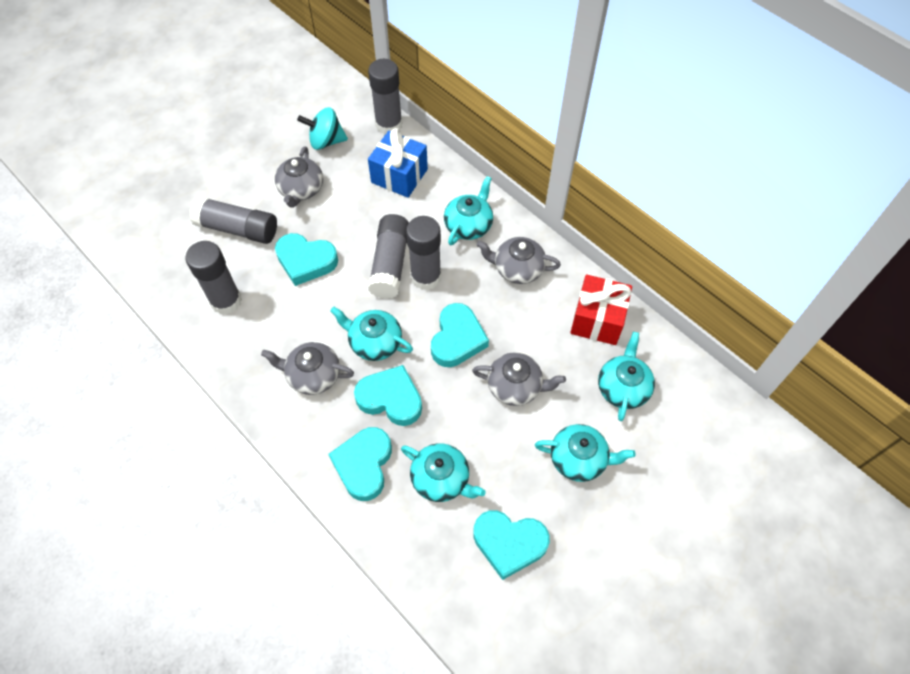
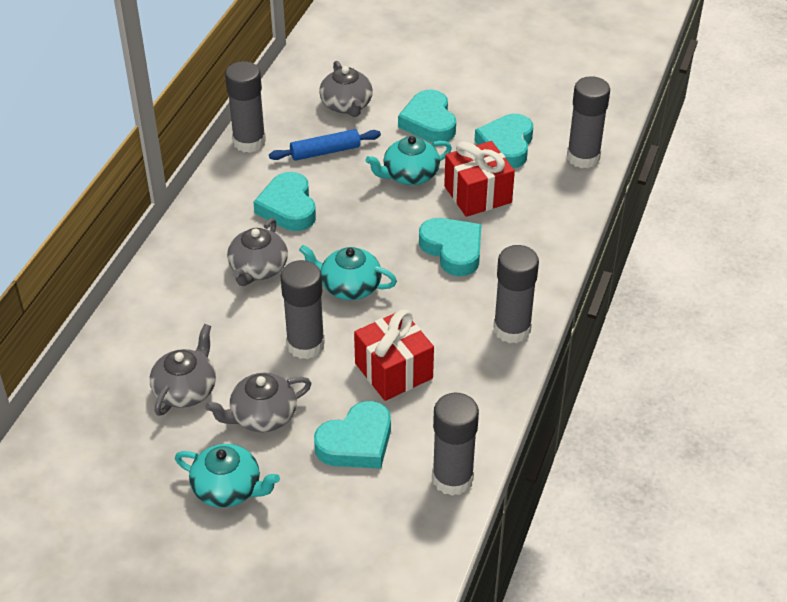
blue gift: [368,128,428,198] = 1 -> none = 0
blue rolling pin: none = 0 -> [269,129,381,161] = 1
red gift: [570,275,632,345] = 1 -> [354,310,434,401] [444,141,515,217] = 2
turquoise spinning top: [297,107,348,150] = 1 -> none = 0
turquoise teapot: [330,307,413,361] [401,443,486,502] [444,176,493,245] [535,424,635,482] [598,332,655,421] = 5 -> [175,444,280,508] [299,245,397,300] [366,136,452,185] = 3

